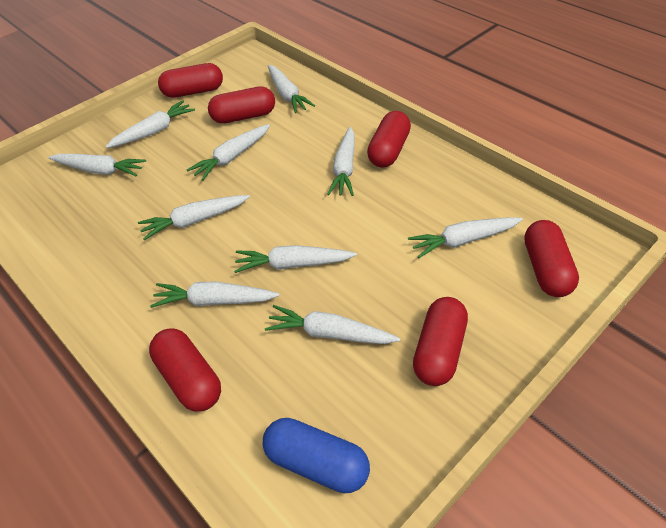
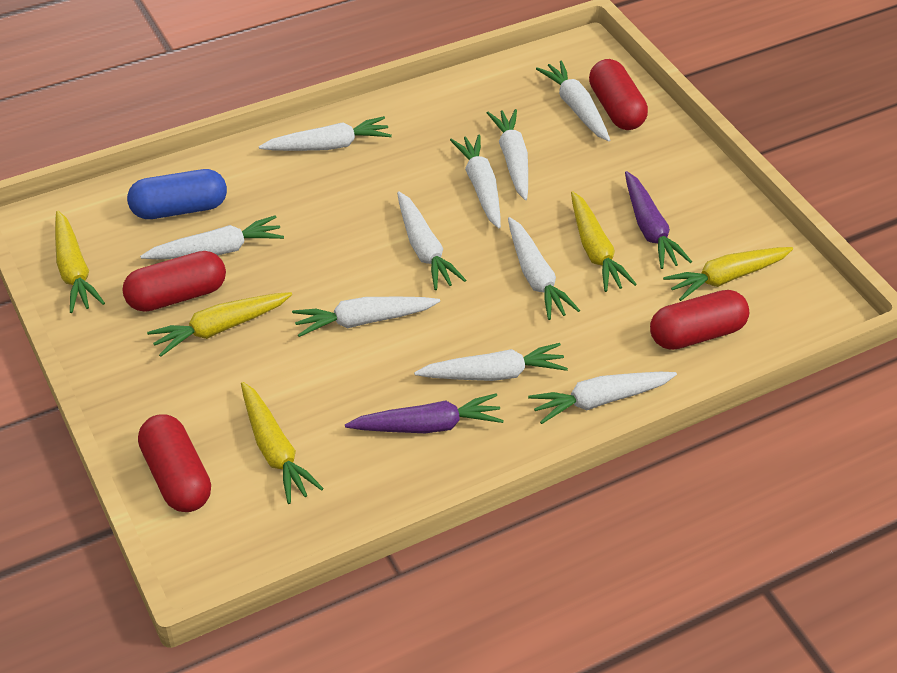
purple carrot: none = 0 -> [345,393,504,433] [625,171,692,269] = 2
red capsule: [149,328,221,412] [158,63,223,98] [208,86,275,124] [367,111,411,168] [413,297,468,386] [524,220,579,297] = 6 -> [122,251,226,312] [138,415,211,512] [589,59,648,130] [650,290,749,350] = 4
yellow carrot: none = 0 -> [55,211,105,313] [147,292,292,357] [241,382,324,504] [571,191,637,292] [663,247,793,301] = 5

